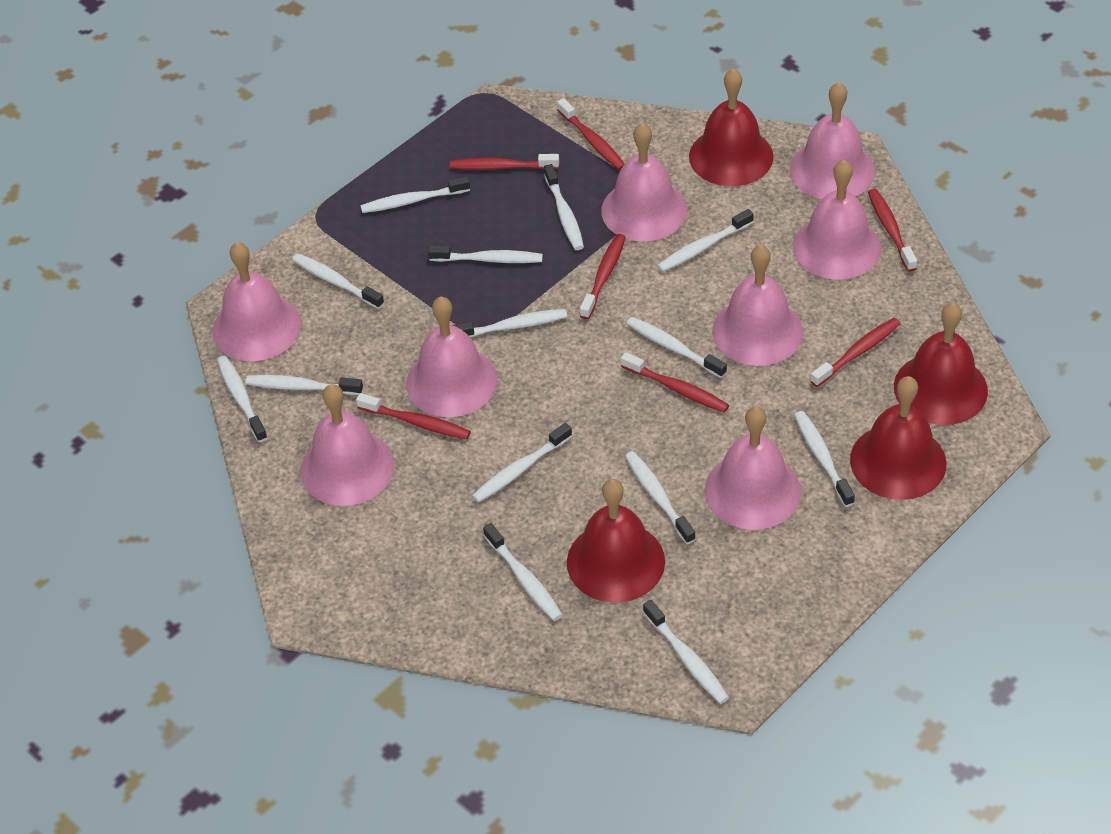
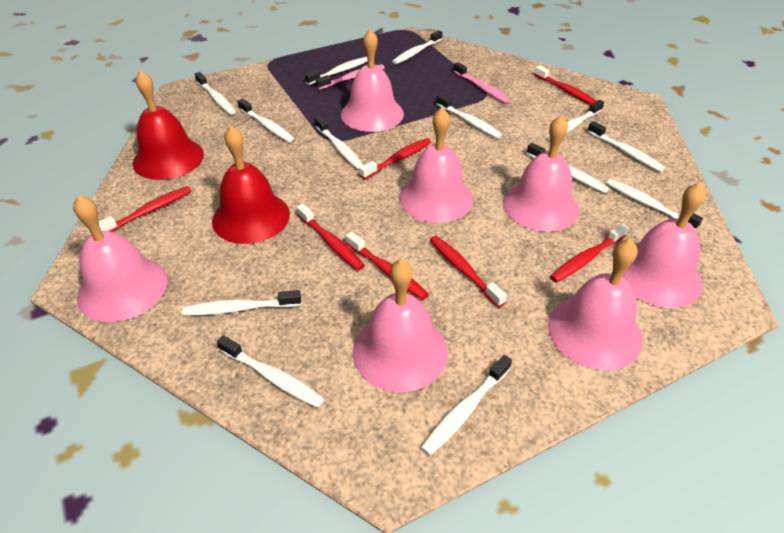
pink bell: [213,242,301,361] [300,384,394,506] [406,296,498,417] [601,123,687,241] [705,406,801,530] [712,245,803,366] [790,82,875,199] [793,160,881,280] = 8 -> [73,195,168,322] [341,29,404,132] [353,259,448,392] [399,107,473,223] [503,115,579,232] [548,239,643,370] [622,182,706,308] = 7
pink toothbrush: none = 0 -> [315,64,385,90] [453,62,510,103] = 2
red bell: [567,479,665,603] [689,68,774,186] [850,376,946,500] [894,302,988,425] = 4 -> [133,70,204,180] [212,126,290,244] = 2
white toothbrush: [217,356,268,442] [245,375,363,395] [292,254,384,309] [360,176,470,213] [428,245,543,263] [452,309,567,338] [472,423,572,503] [483,523,563,621] [544,164,584,250] [625,451,696,544] [627,317,727,378] [643,600,729,704] [657,209,754,272] [794,411,855,507] = 14 -> [182,290,301,316] [195,72,236,115] [217,335,324,408] [237,99,294,142] [305,57,368,85] [314,116,364,169] [392,30,442,64] [421,355,512,456] [436,94,502,138] [526,143,609,193] [547,100,604,141] [587,121,665,172] [606,179,703,230] = 13

